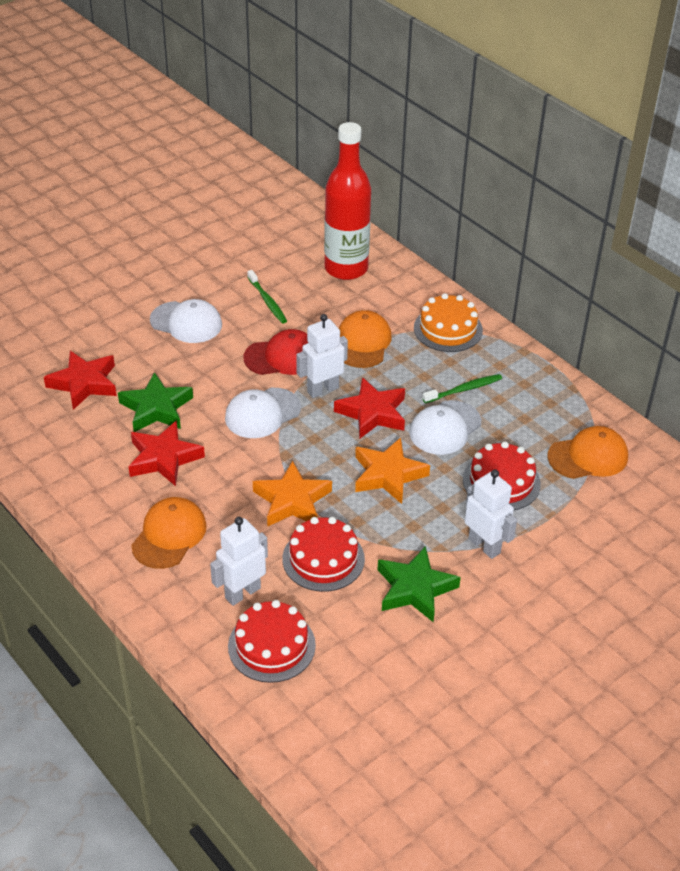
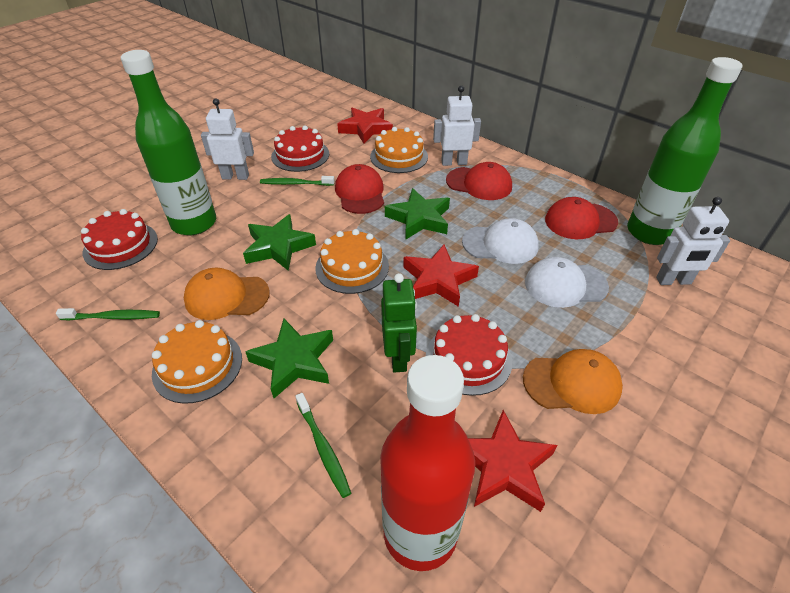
green bottle: none = 0 -> [121,50,216,235] [627,57,743,245] = 2
green robot: none = 0 -> [381,273,417,373] = 1
green star: [118,372,193,432] [377,546,461,622] = 2 -> [243,214,316,271] [245,319,333,398] [385,188,450,240] = 3
green toothbrush: [247,270,287,324] [423,374,502,403] = 2 -> [56,308,160,321] [260,176,334,186] [295,393,351,498] = 3
orange cake: [414,293,483,352] = 1 -> [152,320,242,404] [315,229,389,294] [370,127,428,173] = 3
orange cap: [131,497,207,569] [339,310,392,368] [548,426,628,479] = 3 -> [184,268,270,320] [523,349,623,414] = 2
orange star: [253,460,332,527] [355,438,430,504] = 2 -> none = 0
red cap: [244,329,308,375] = 1 -> [335,164,384,214] [446,162,512,200] [545,197,618,239] = 3
white cap: [150,299,222,343] [225,388,301,438] [409,400,481,455] = 3 -> [462,218,539,264] [525,257,609,308] = 2

